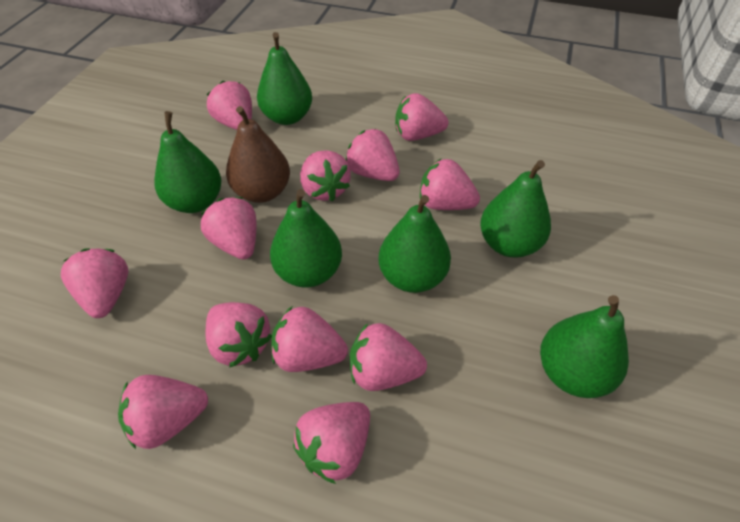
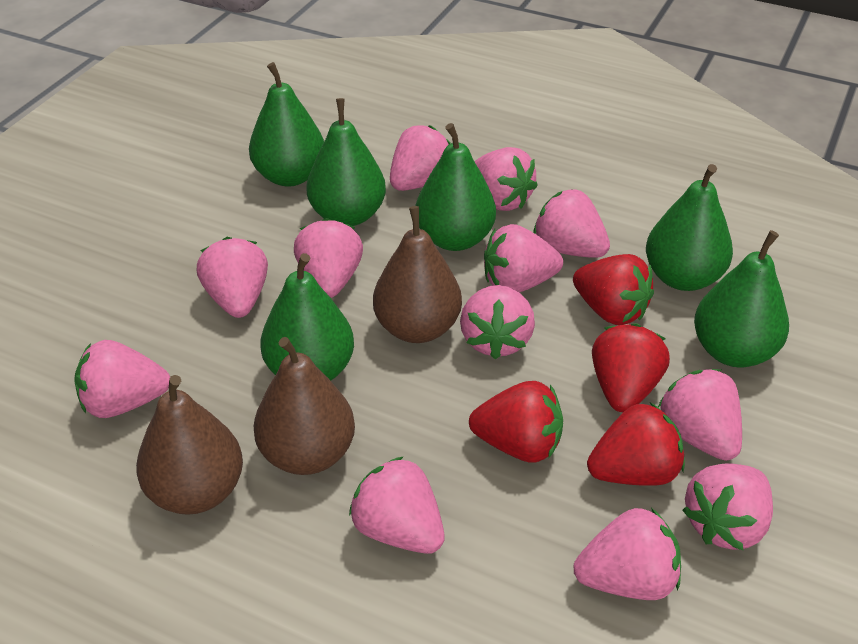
brown pear: [226,106,290,203] = 1 -> [136,375,243,515] [254,337,355,475] [373,206,462,343] = 3
red strawberry: none = 0 -> [469,381,563,463] [573,254,654,325] [587,403,685,486] [592,323,670,412] = 4

